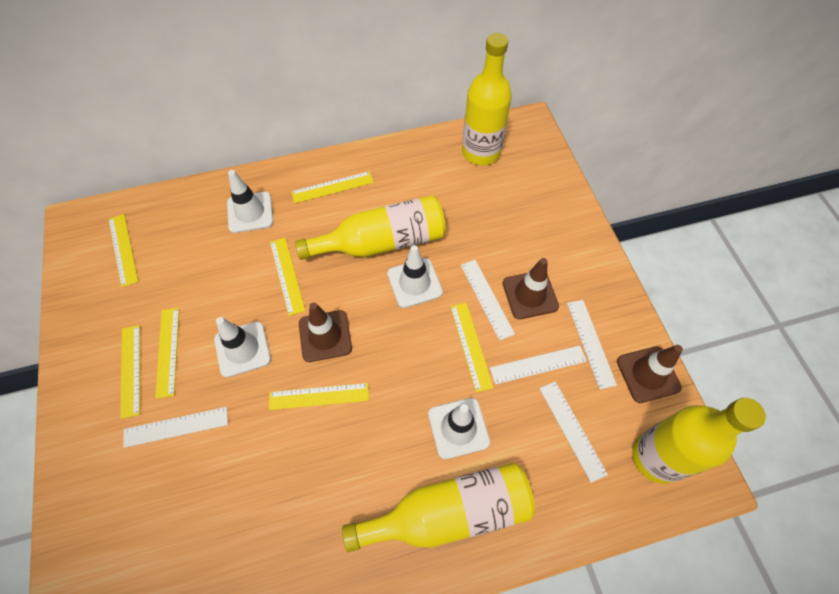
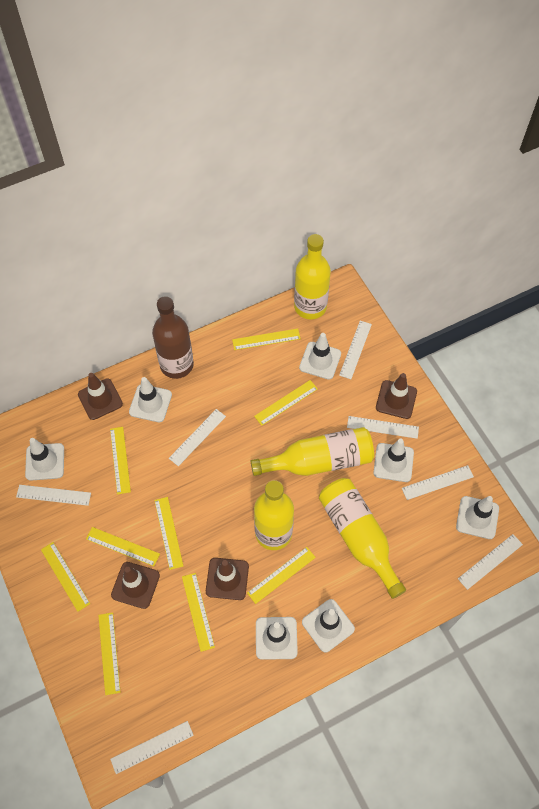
brown bottle: none = 0 -> [152,296,194,379] = 1
brown traffic cone: [299,303,352,362] [503,258,559,319] [617,345,683,403] = 3 -> [78,373,123,420] [111,562,160,609] [206,558,249,600] [376,373,417,419] = 4
white ruler: [123,407,228,448] [461,260,515,341] [490,346,587,384] [539,382,608,483] [567,300,617,389] = 5 -> [16,485,91,506] [110,721,194,774] [169,409,226,466] [339,321,372,379] [347,416,419,439] [402,465,474,500] [458,534,523,590] = 7
white traffic cone: [214,317,271,378] [227,170,273,233] [387,245,443,308] [428,398,490,460] = 4 -> [25,438,64,481] [129,377,172,422] [256,617,298,660] [299,333,341,380] [302,599,355,652] [373,439,414,482] [456,496,499,539] = 7
yellow ruler: [108,214,139,287] [120,325,140,419] [155,308,179,399] [269,383,369,410] [270,238,306,316] [291,171,374,203] [450,303,493,393] = 7 -> [41,542,90,612] [86,527,160,566] [98,612,121,695] [110,427,131,495] [154,497,183,570] [182,573,215,652] [232,328,301,350] [247,547,316,604] [254,380,318,426] = 9

